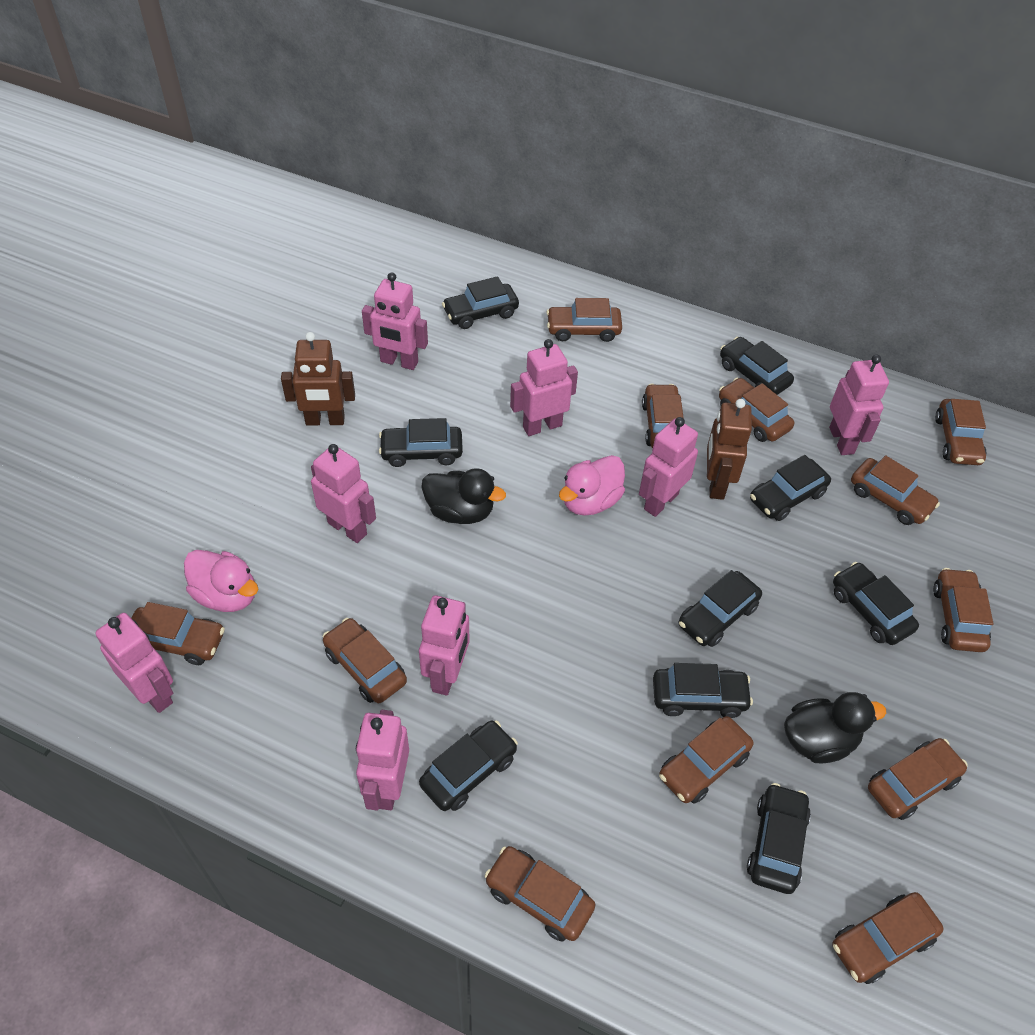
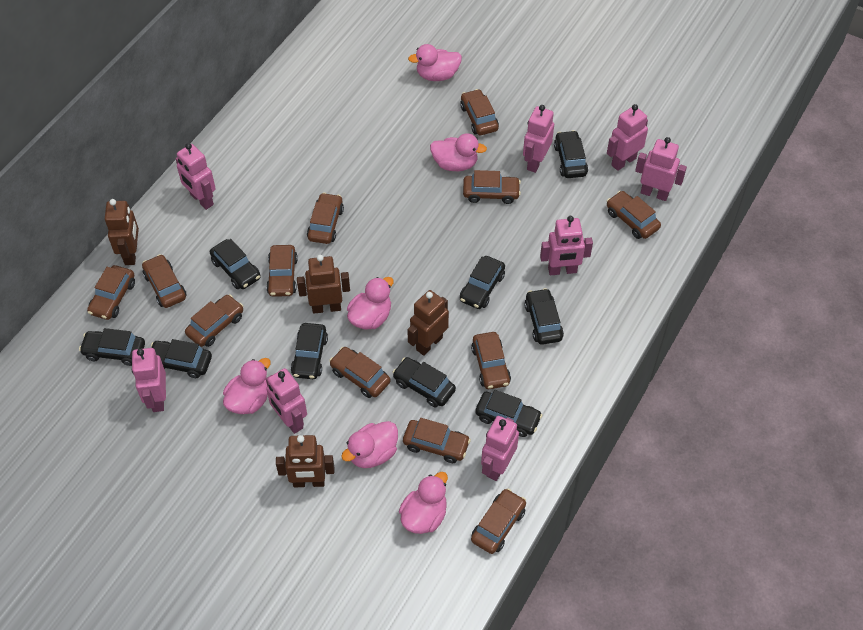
black duck: [421,468,506,524] [784,692,886,764] = 2 -> none = 0
brown robot: [281,332,355,426] [707,399,752,500] = 2 -> [105,199,139,265] [276,435,335,487] [297,255,350,314] [407,290,449,356] = 4
pink duck: [184,550,259,612] [559,455,625,516] = 2 -> [223,358,271,414] [341,421,398,468] [347,277,394,330] [399,472,448,534] [408,44,462,81] [430,133,487,171] = 6

